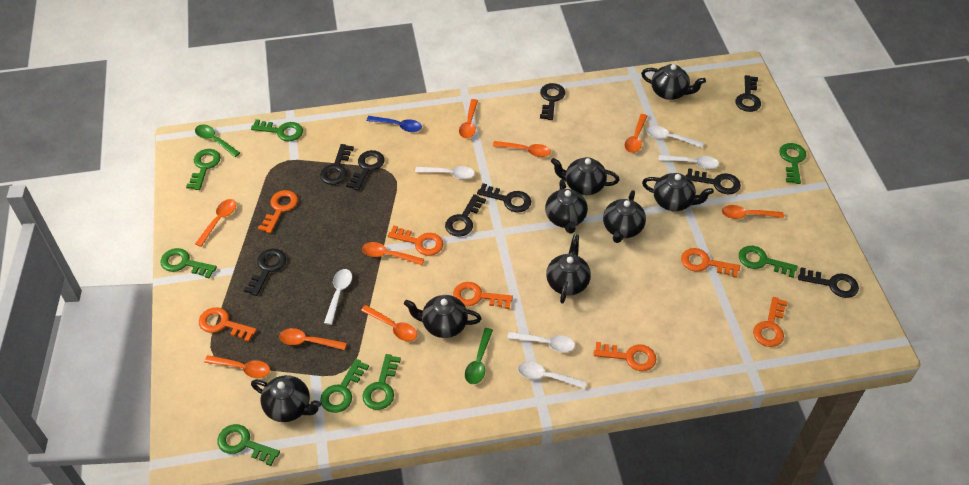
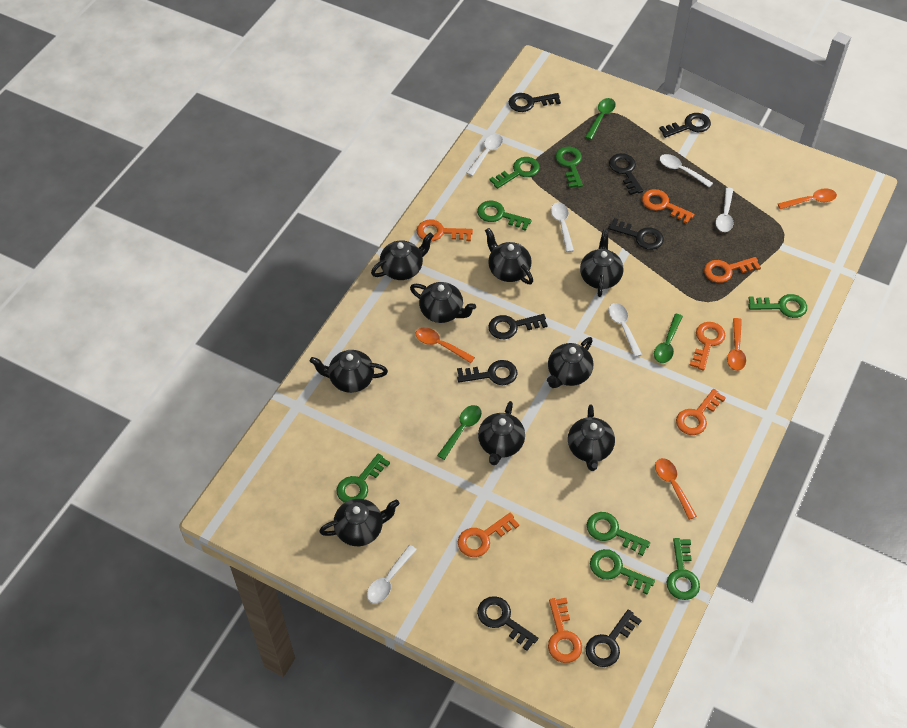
black key: [244,249,286,296] [320,144,354,185] [346,150,384,191] [445,194,486,237] [477,183,531,212] [540,83,565,120] [686,168,741,194] [736,75,761,112] [798,267,859,298] = 9 -> [457,360,517,385] [477,596,538,651] [488,314,548,339] [509,93,561,112] [586,609,642,667] [608,218,664,250] [609,153,643,195] [659,113,711,138] = 8
black teapot: [251,375,321,422] [404,295,482,338] [545,179,588,234] [546,234,591,304] [551,157,620,195] [603,190,646,243] [641,64,706,100] [642,173,714,211] = 8 -> [310,350,388,393] [319,499,400,546] [371,232,434,280] [410,282,476,323] [478,401,525,465] [485,228,533,284] [547,337,593,388] [568,405,615,471] [580,230,624,297] = 9
blue spoon: [366,116,422,132] = 1 -> none = 0
green spoon: [195,124,240,157] [465,328,493,384] = 2 -> [437,405,482,460] [585,98,616,140] [654,314,683,363] = 3
orange spoon: [195,199,236,247] [204,355,270,378] [279,328,347,350] [361,305,417,341] [362,242,424,265] [459,99,478,138] [493,141,551,157] [625,114,647,153] [722,205,784,219] = 9 -> [416,327,475,363] [655,458,697,520] [727,318,746,371] [778,188,837,209] = 4

